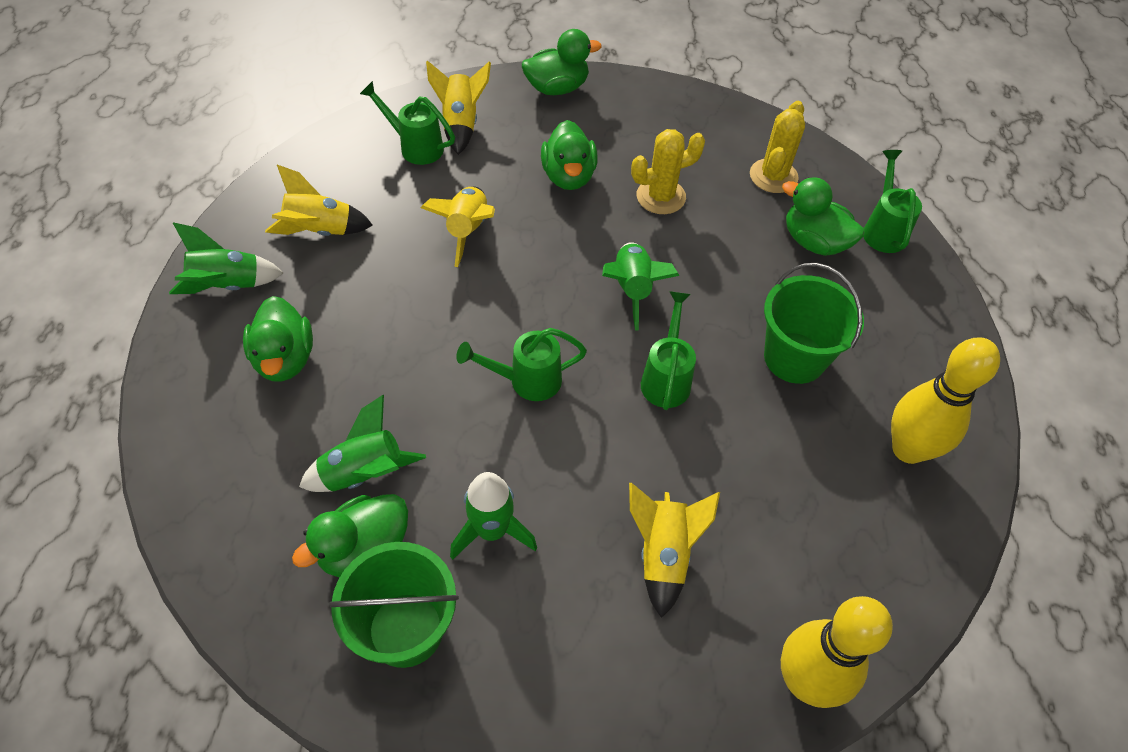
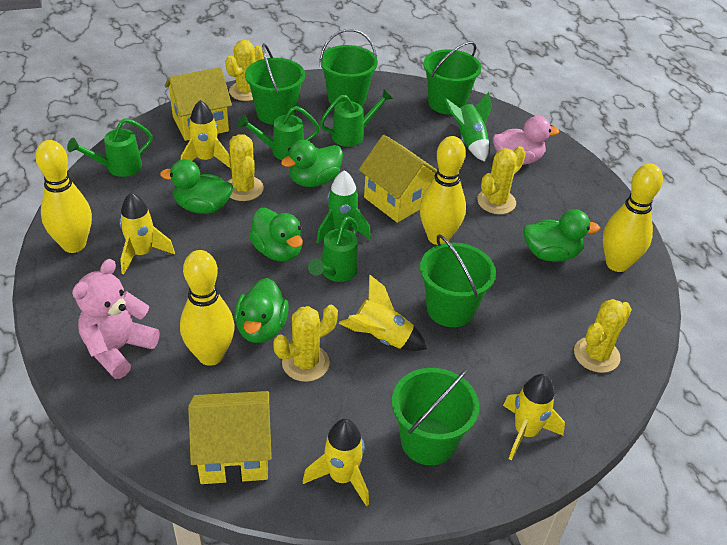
green bucket: [328,542,459,668] [764,263,864,384] = 2 -> [245,43,305,125] [319,29,378,107] [392,368,479,465] [420,234,496,327] [423,41,481,114] = 5
green rocket: [169,222,283,294] [299,395,426,492] [450,472,537,560] [602,242,679,330] = 4 -> [317,170,371,243] [444,92,492,162] = 2
pink duck: none = 0 -> [493,116,559,165] = 1
pink teddy bear: none = 0 -> [72,259,159,379] = 1
yellow bowling pin: [781,596,893,708] [891,337,1000,464] = 2 -> [35,140,92,253] [180,250,235,366] [420,136,466,245] [603,163,663,272] = 4
yellow cactus: [631,129,705,214] [750,101,805,193] = 2 -> [225,40,263,101] [227,134,264,201] [273,305,338,382] [477,146,526,214] [574,299,632,373] = 5
yellow house: none = 0 -> [165,67,232,141] [188,391,272,484] [359,135,437,223] = 3
yellow rocket: [265,165,373,236] [421,186,495,267] [426,60,491,155] [629,483,720,618] = 4 -> [119,193,175,274] [181,100,231,169] [303,419,369,506] [339,275,427,351] [503,374,565,460] = 5

